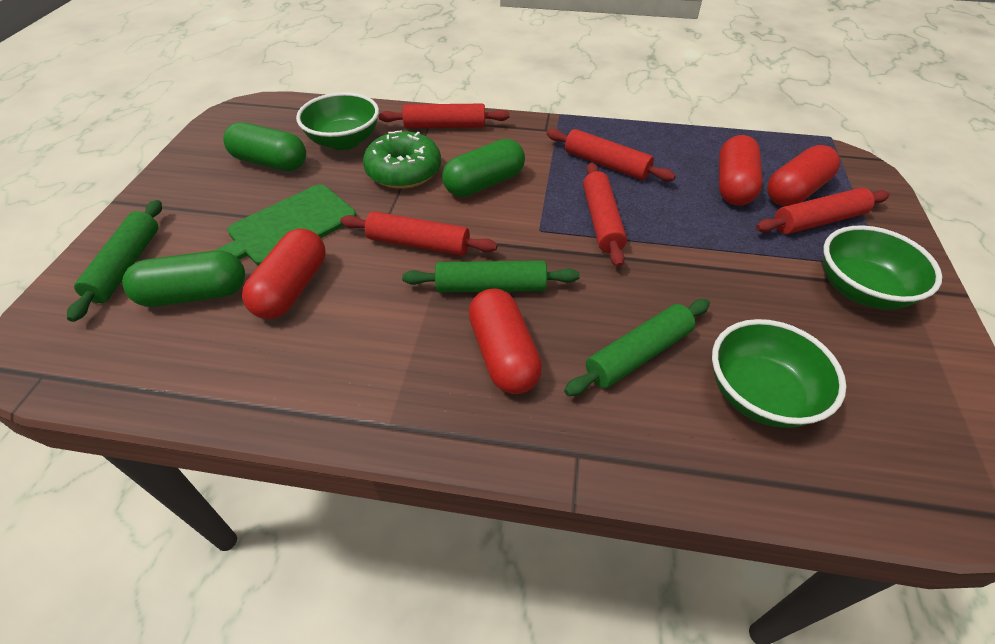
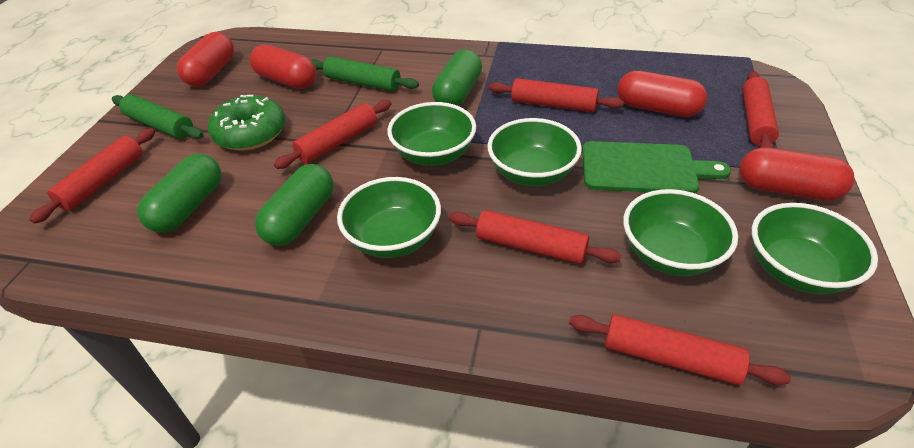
green bowl: [296,92,379,150] [712,319,846,428] [823,225,942,309] = 3 -> [337,177,441,258] [387,102,476,166] [487,118,582,186] [623,189,738,276] [752,203,878,294] = 5
green rolling pin: [67,200,162,322] [402,261,580,293] [564,299,710,396] = 3 -> [112,94,204,139] [311,56,419,91] = 2
red rolling pin: [340,212,497,256] [379,104,510,128] [547,129,676,181] [583,163,627,268] [756,188,890,234] = 5 -> [29,128,155,224] [274,100,391,169] [449,210,621,264] [489,78,624,112] [569,314,791,385] [742,71,779,148] = 6

